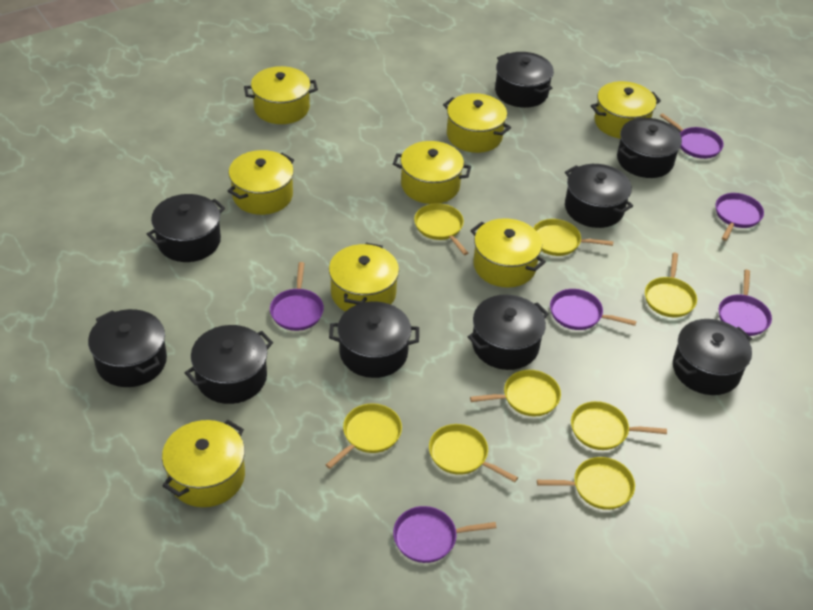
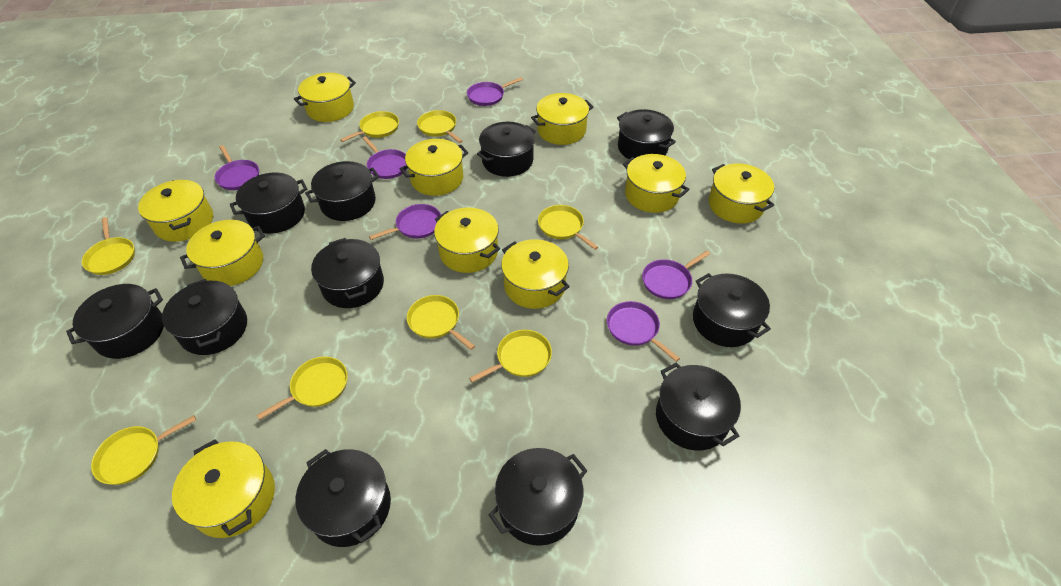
black pot: [88,309,167,387] [147,194,225,262] [185,325,273,404] [329,301,419,378] [468,295,549,370] [495,52,554,108] [565,164,633,228] [617,118,682,178] [673,319,752,395] = 9 -> [66,284,164,359] [162,279,247,355] [230,173,307,234] [296,449,391,547] [305,161,379,221] [311,238,384,308] [477,122,536,177] [489,448,587,546] [617,109,676,159] [656,362,741,451] [693,273,771,347] = 11
yellow pot: [162,420,245,507] [228,150,294,215] [244,66,318,124] [329,243,399,312] [393,141,471,204] [443,93,511,153] [470,218,546,288] [591,81,661,139] = 8 -> [138,180,213,242] [172,439,275,538] [180,220,265,286] [294,73,356,122] [400,139,468,196] [434,207,500,273] [501,239,570,309] [531,93,593,145] [623,154,690,213] [709,164,774,224] = 10

